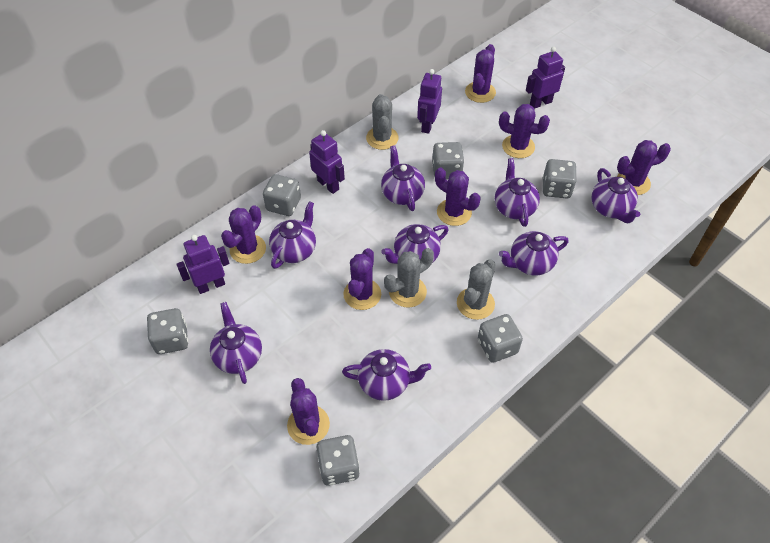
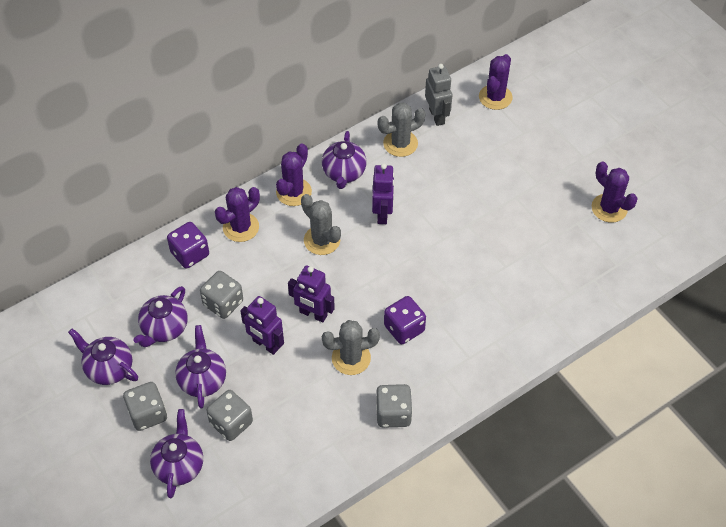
grey dice: [147,308,188,354] [263,174,301,216] [317,435,360,486] [432,142,464,180] [478,314,523,363] [543,159,577,198] = 6 -> [123,382,167,431] [200,271,243,319] [207,390,253,441] [376,384,413,428] = 4
grey robot: none = 0 -> [425,64,452,126] = 1
purple cactus: [221,205,266,264] [287,378,330,445] [343,248,381,310] [435,167,480,226] [465,44,496,103] [499,104,550,158] [617,140,671,195] = 7 -> [215,187,260,242] [276,143,312,206] [479,54,513,110] [592,161,637,223] = 4
purple dice: none = 0 -> [167,222,209,269] [384,296,426,344] = 2
purple robot: [176,235,229,294] [309,130,345,194] [417,69,442,134] [526,47,565,109] = 4 -> [240,296,284,355] [288,265,335,323] [372,163,395,224] = 3
purple teapot: [210,302,262,384] [269,201,316,269] [342,349,431,401] [381,145,425,211] [381,224,449,264] [495,158,540,227] [499,231,569,275] [591,168,640,223] = 8 -> [68,329,138,385] [133,286,188,347] [150,409,203,498] [175,325,226,408] [322,131,366,189] = 5

